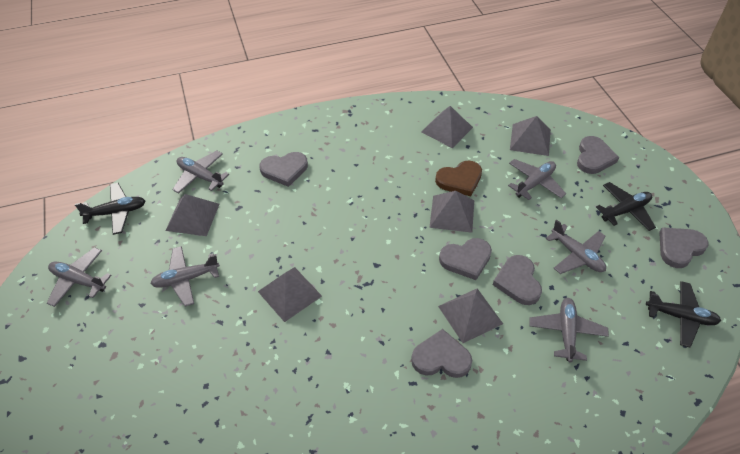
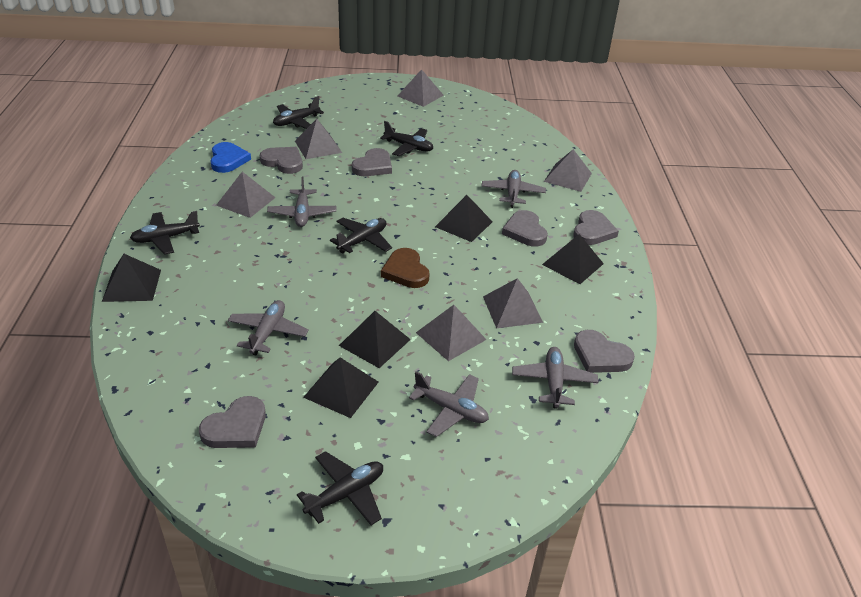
black plane: [75,183,145,235] [596,182,656,231] [646,281,721,348] = 3 -> [130,211,200,254] [273,96,324,129] [297,451,383,525] [330,218,392,254] [380,121,433,156] = 5
black pyramid: none = 0 -> [102,254,161,302] [303,357,379,418] [339,311,411,368] [435,195,493,242] [542,234,604,284] = 5
blue heart: none = 0 -> [210,142,251,173] = 1
grey plane: [47,247,112,307] [150,246,220,306] [172,151,229,194] [508,159,566,200] [529,298,609,362] [546,220,606,274] = 6 -> [228,300,309,355] [267,176,337,227] [409,371,489,437] [481,170,546,208] [512,347,599,409] = 5

